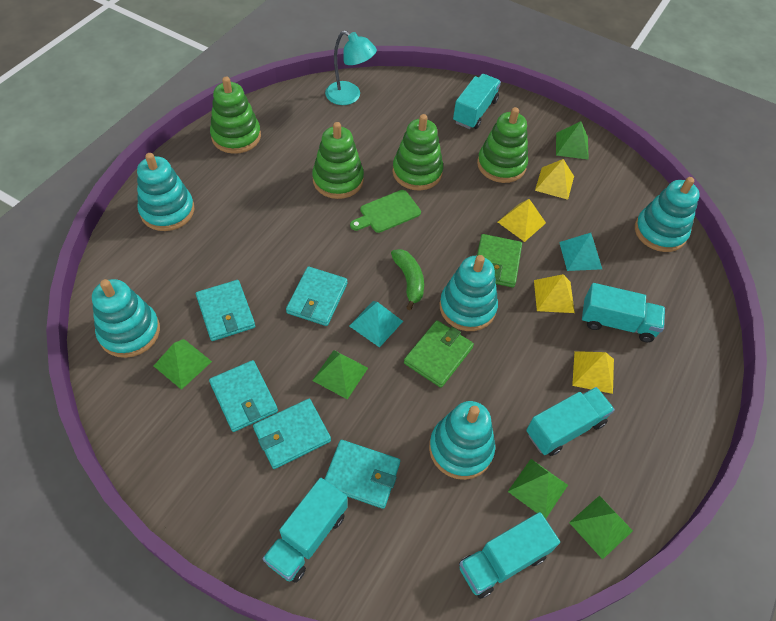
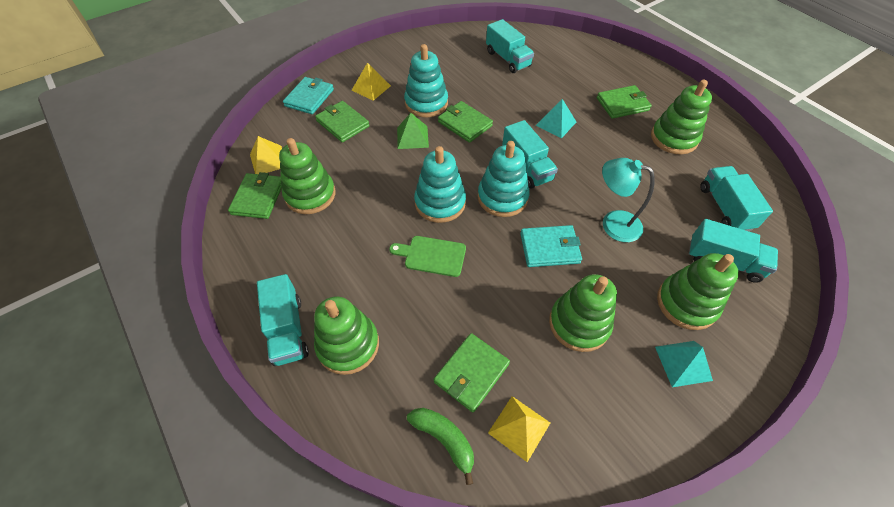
green pyramid: [154,339,212,390] [312,350,368,400] [508,459,568,519] [556,121,589,160] [569,495,633,560] = 5 -> [397,113,429,149] = 1
green stacking toy: [210,77,261,154] [312,122,364,199] [393,114,443,191] [477,107,528,183] = 4 -> [279,138,336,214] [314,297,379,375] [549,274,617,352] [651,80,712,155] [657,253,739,330] = 5
green wallet: [404,320,474,388] [477,234,522,288] = 2 -> [228,172,282,219] [315,101,370,142] [433,333,510,412] [438,101,493,143] [597,85,652,119] = 5
turquoise stacking toy: [92,279,160,358] [137,153,195,231] [429,401,495,480] [439,255,498,331] [635,177,700,252] = 5 -> [404,44,448,117] [414,146,466,223] [478,141,530,217] = 3
turquoise wallet: [196,280,255,341] [209,360,278,432] [253,399,331,469] [286,266,348,326] [324,440,400,509] = 5 -> [283,77,334,114] [520,225,582,267] = 2
yellow pyramid: [498,199,546,242] [534,274,575,313] [535,159,574,200] [572,351,614,394] = 4 -> [250,136,282,174] [352,63,391,101] [488,396,550,462] = 3

